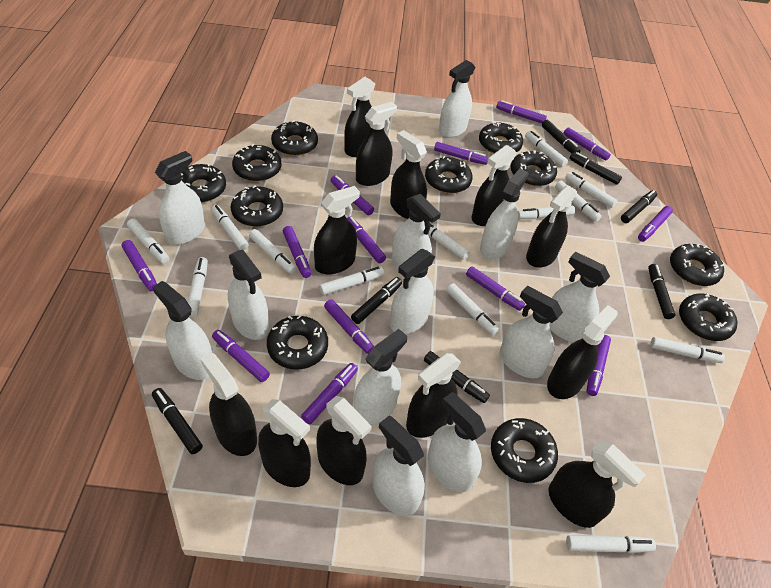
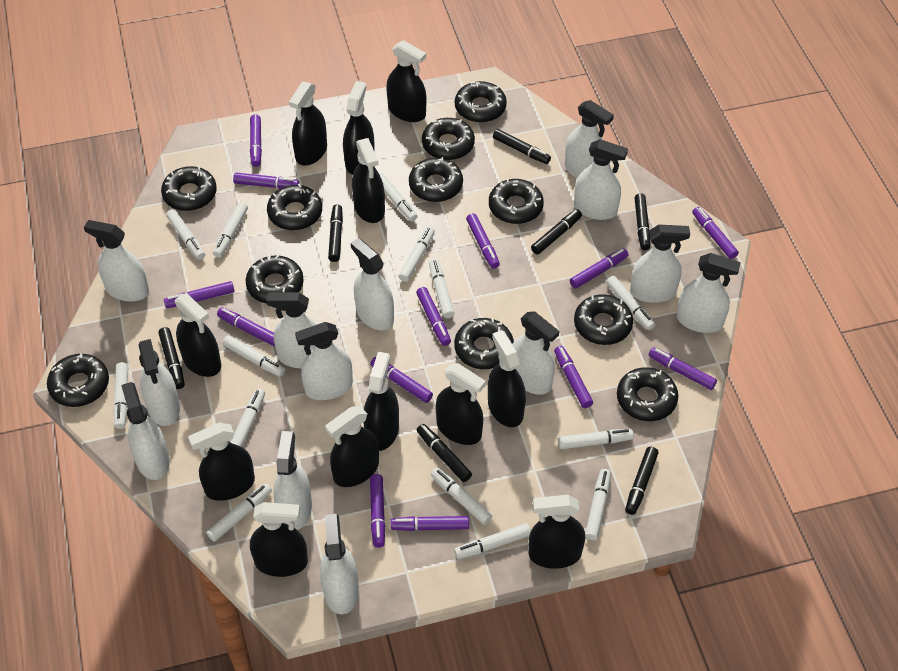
white marker: [127,219,169,264] [188,257,208,316] [211,205,249,250] [249,229,296,274] [319,266,384,295] [424,222,470,260] [447,283,499,335] [518,205,575,219] [525,131,568,167] [555,181,602,222] [565,172,618,208] [566,535,656,553] [650,337,725,363] = 13 -> [113,362,128,429] [166,209,205,260] [207,483,272,542] [213,202,248,258] [223,335,286,377] [230,388,265,447] [379,173,418,221] [398,227,435,282] [429,259,454,318] [431,468,492,525] [454,523,531,559] [558,429,634,449] [585,469,611,540] [606,276,655,330] = 14
white spray bottle: [152,281,212,380] [155,151,205,245] [228,250,269,340] [353,329,407,426] [372,416,425,516] [390,249,435,334] [392,194,441,276] [428,392,486,492] [439,60,475,138] [480,169,529,259] [500,286,563,378] [549,251,610,342] = 12 -> [84,220,149,302] [121,382,170,480] [139,339,180,426] [266,292,317,368] [274,431,312,530] [295,322,353,400] [320,514,359,614] [351,238,394,330] [513,311,559,395] [565,100,614,178] [574,139,628,220] [630,225,690,303] [677,253,741,333] = 13

